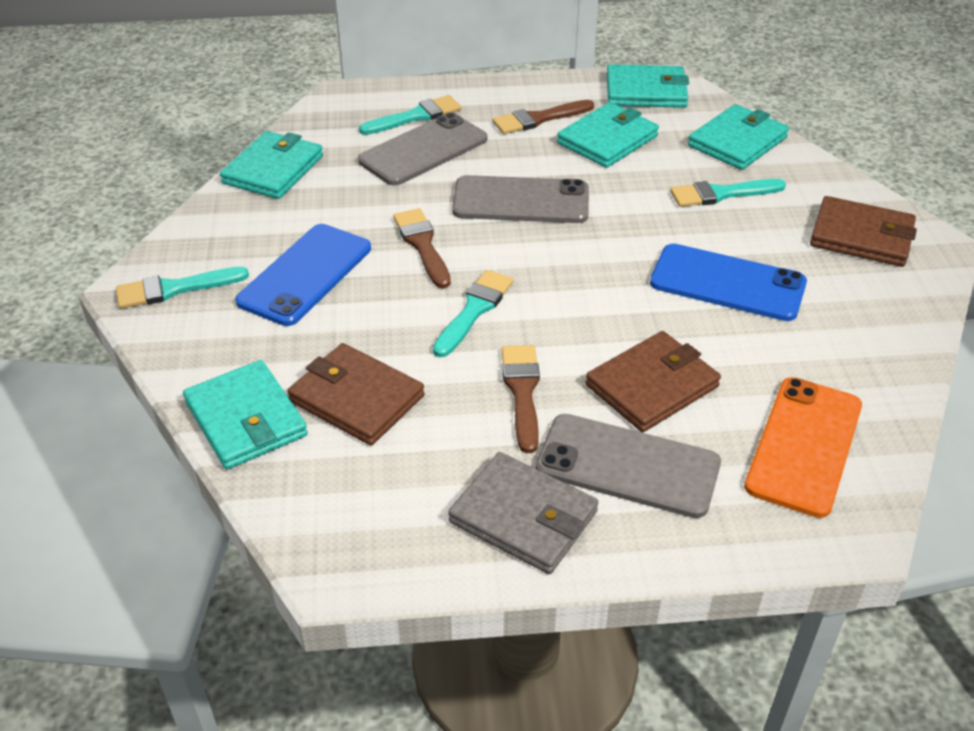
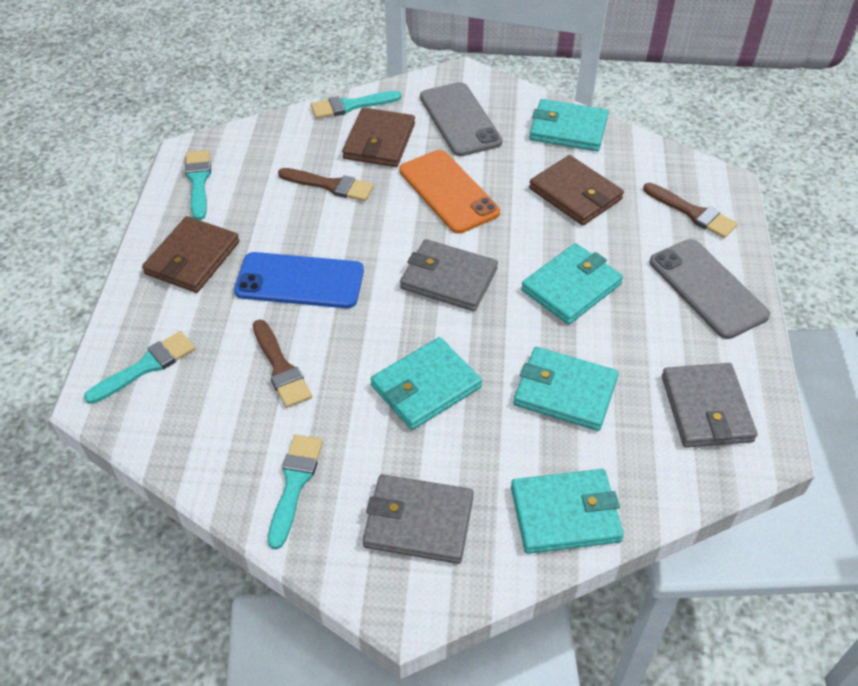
blue phone: [236,224,371,326] [650,244,807,321] = 2 -> [234,252,364,308] = 1
grey phone: [358,112,487,186] [452,175,589,223] [536,414,721,518] = 3 -> [420,82,502,156] [650,239,770,339] = 2
grey wallet: [448,452,598,574] = 1 -> [363,474,474,564] [400,239,498,311] [662,363,757,448] = 3

